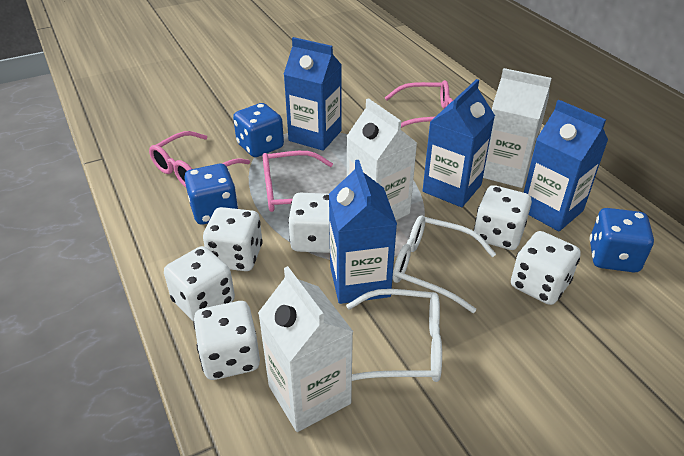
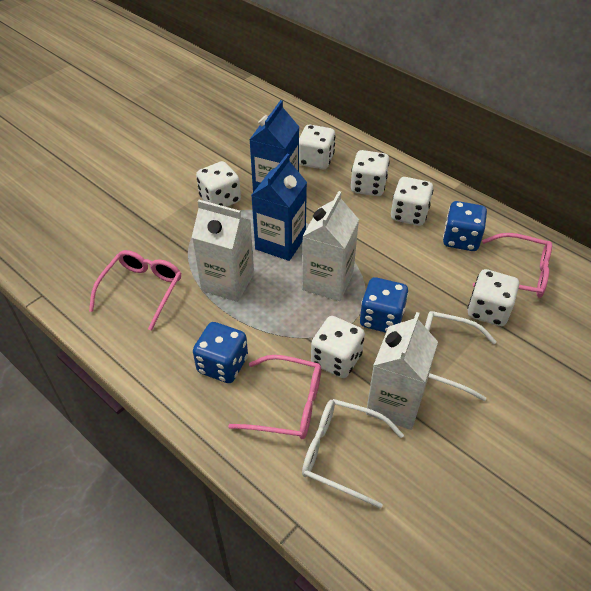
blue carton: [284,37,342,151] [329,160,397,304] [423,79,495,207] [523,100,608,231] = 4 -> [249,100,299,192] [251,154,307,261] = 2

